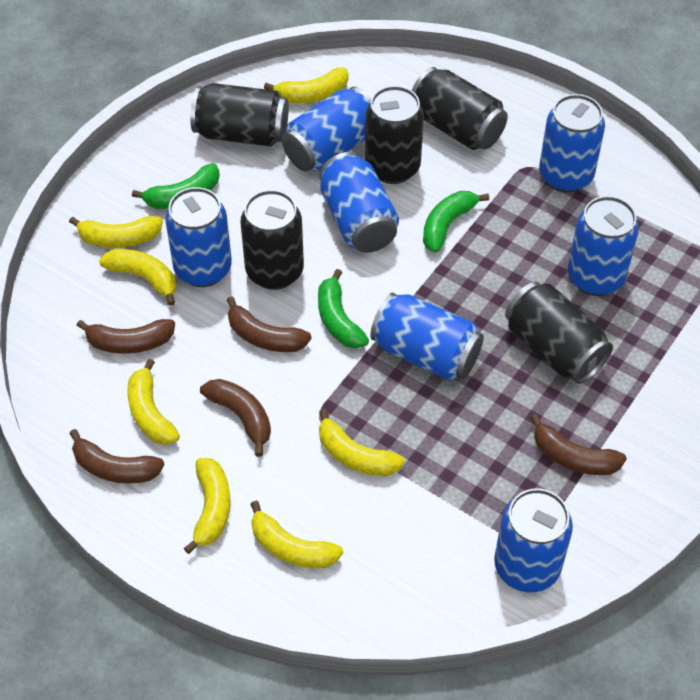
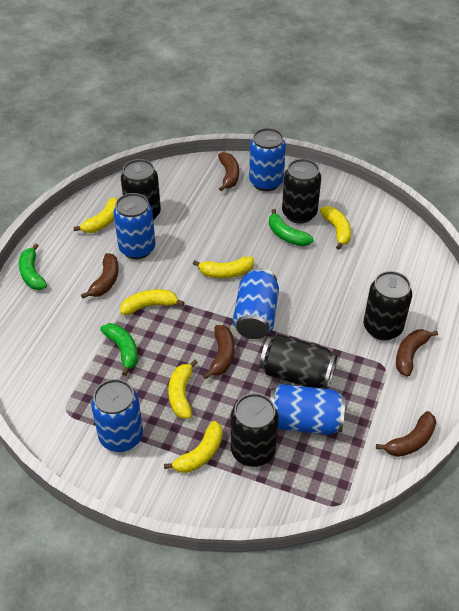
blue can: [165,187,232,287] [282,87,371,171] [319,152,399,253] [370,293,484,380] [494,488,573,592] [539,94,605,193] [568,196,639,296] = 7 -> [91,379,143,452] [114,193,156,259] [233,268,279,339] [249,128,286,191] [270,384,345,435] = 5
yellow banana: [69,216,163,248] [99,249,176,306] [127,359,180,445] [184,458,231,554] [250,501,343,568] [264,68,349,103] [319,409,405,476] = 7 -> [73,198,118,233] [120,289,185,315] [164,421,223,473] [168,360,198,418] [193,256,254,278] [320,206,351,250] = 6

